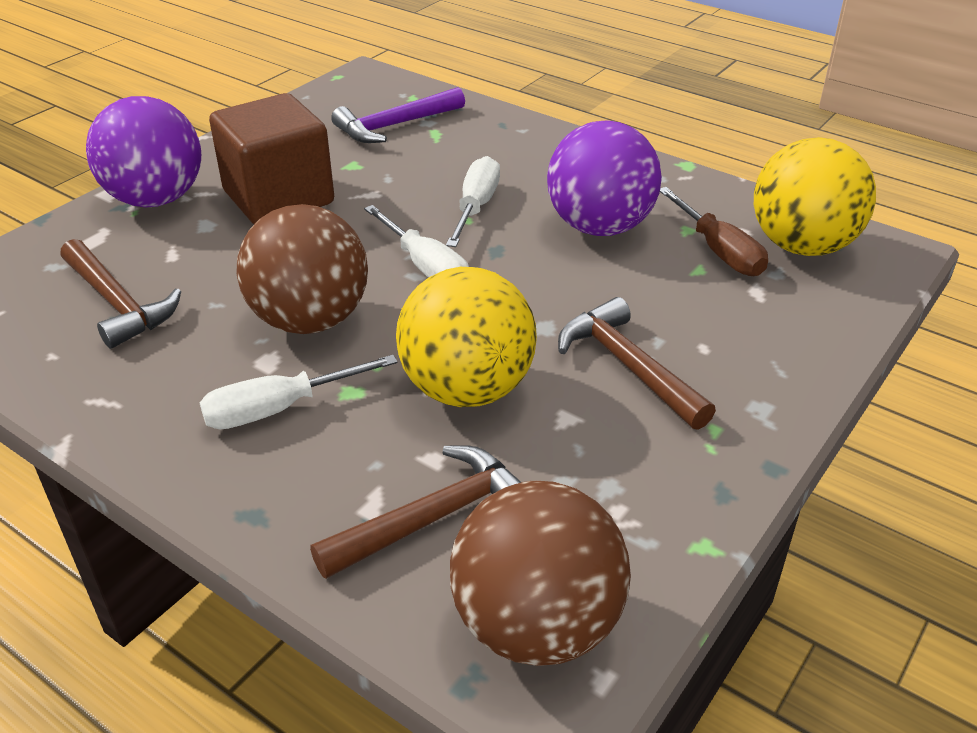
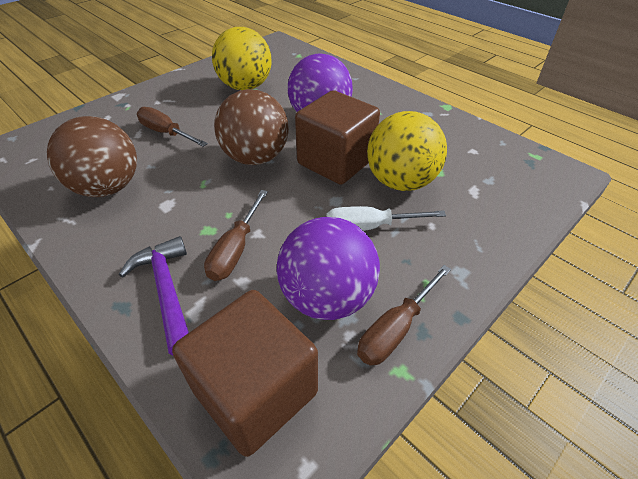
brown cube: [209,93,334,224] = 1 -> [172,290,318,457] [295,90,380,185] = 2
brown hammer: [60,239,181,349] [310,445,521,579] [558,297,716,430] = 3 -> none = 0
brown screwdriver: [660,187,768,276] = 1 -> [137,107,208,147] [204,190,268,281] [357,265,451,365] = 3
white screwdriver: [200,355,398,429] [364,205,469,278] [446,156,500,247] = 3 -> [327,206,446,231] = 1

